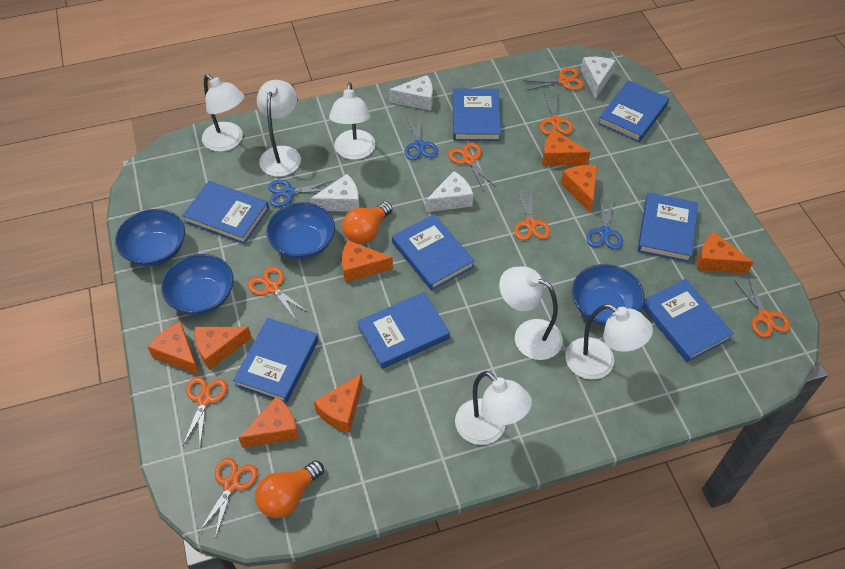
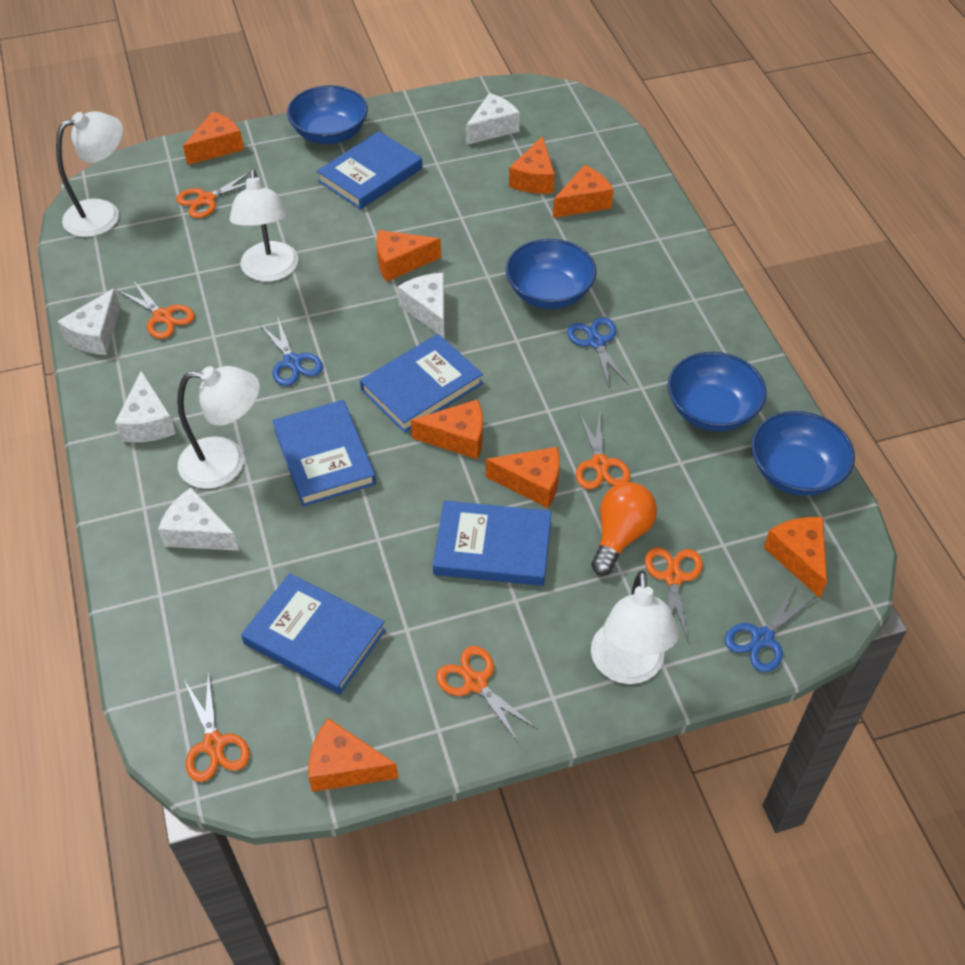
blue book: [182,181,269,244] [233,318,319,403] [357,292,450,369] [392,214,475,291] [453,89,501,141] [598,80,669,142] [638,193,698,262] [643,279,734,362] = 8 -> [241,573,386,695] [272,400,376,507] [317,131,422,209] [360,334,483,433] [433,501,552,586] = 5
orange light bulb: [255,461,324,518] [342,202,393,244] = 2 -> [591,482,657,575] = 1
orange scissors: [183,377,227,445] [198,458,258,539] [248,266,309,320] [448,143,496,190] [514,188,551,240] [523,68,584,90] [540,92,573,135] [734,276,791,338] = 8 -> [117,279,194,339] [176,172,261,218] [184,672,250,782] [436,646,538,744] [576,411,630,489] [645,547,703,641] = 6
white cheese: [310,174,359,212] [389,75,433,111] [426,171,473,212] [581,57,616,99] = 4 -> [57,288,121,355] [115,371,176,442] [158,488,239,551] [397,273,444,338] [466,93,520,145] = 5
white lamp: [202,74,244,152] [257,80,301,177] [329,82,375,160] [455,371,532,445] [499,266,563,360] [565,304,653,380] = 6 -> [56,111,123,237] [177,366,260,489] [230,169,298,282] [591,570,679,684] = 4

